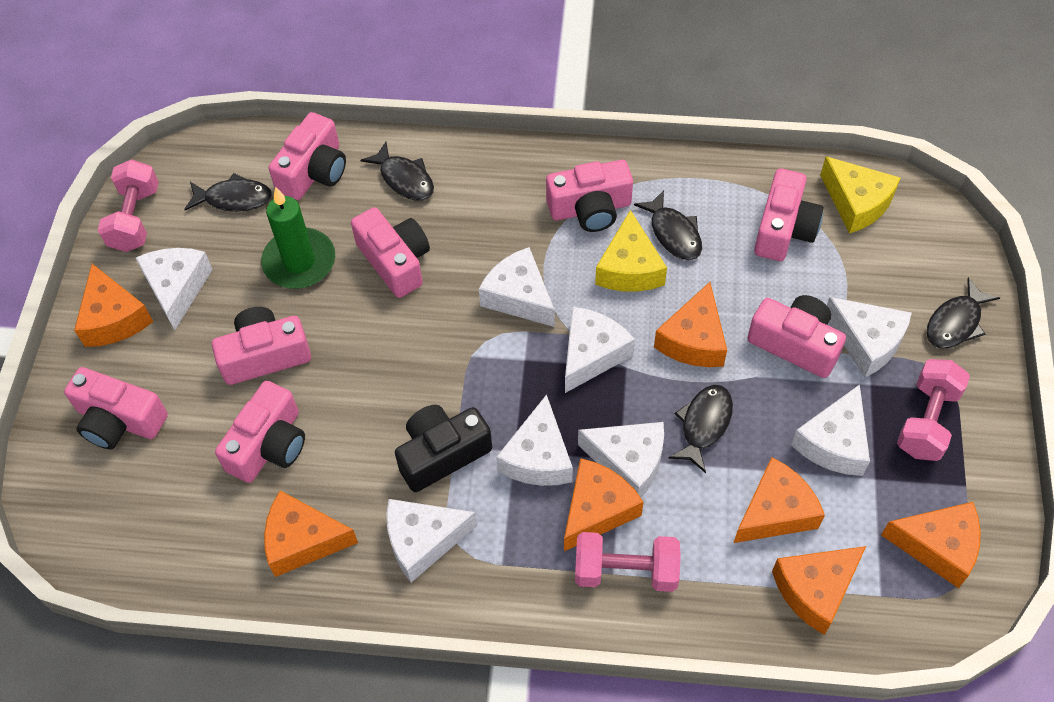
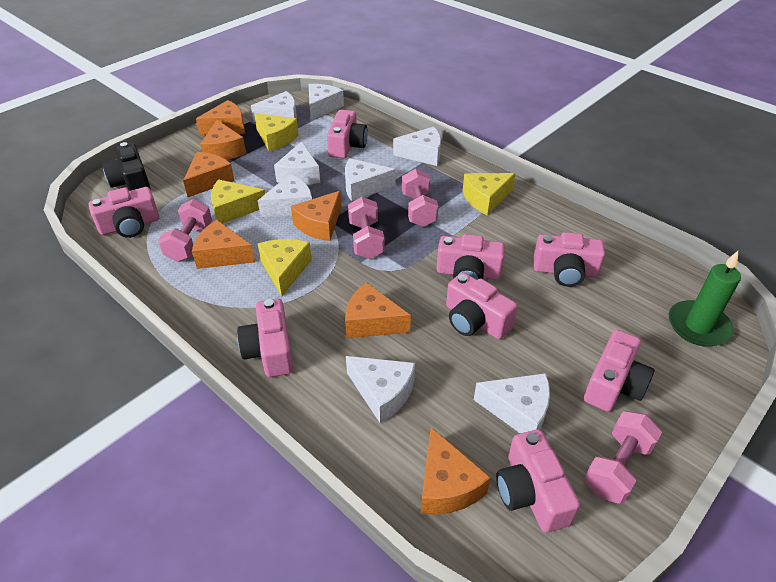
black fish: [184,173,272,212] [361,142,434,201] [634,190,702,260] [668,385,733,473] [927,277,1000,349] = 5 -> none = 0
pink dumbbell: [98,159,159,252] [575,532,681,592] [897,359,970,461] = 3 -> [158,199,212,262] [348,197,384,259] [402,169,438,227] [584,411,662,504] = 4
yellow cheese: [595,210,667,292] [820,156,900,233] = 2 -> [211,179,265,224] [254,113,299,151] [258,239,312,296] [463,173,515,215] = 4

